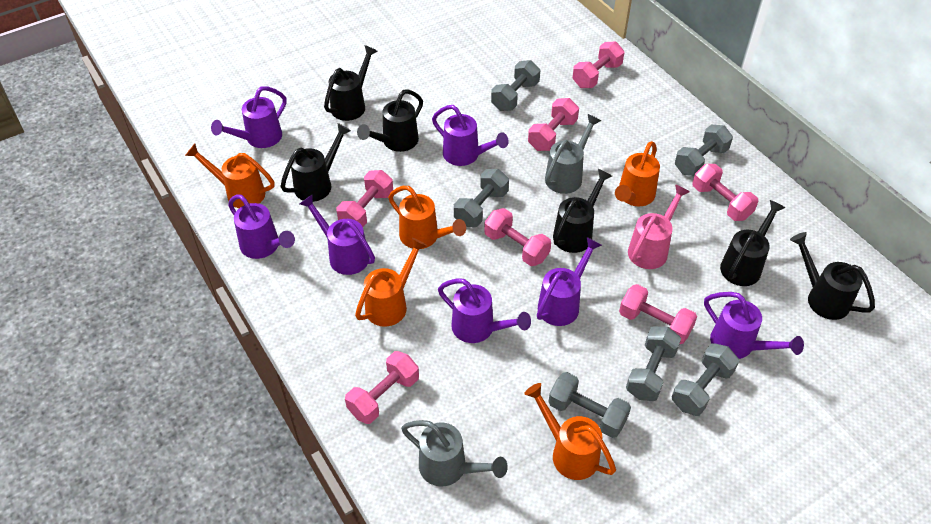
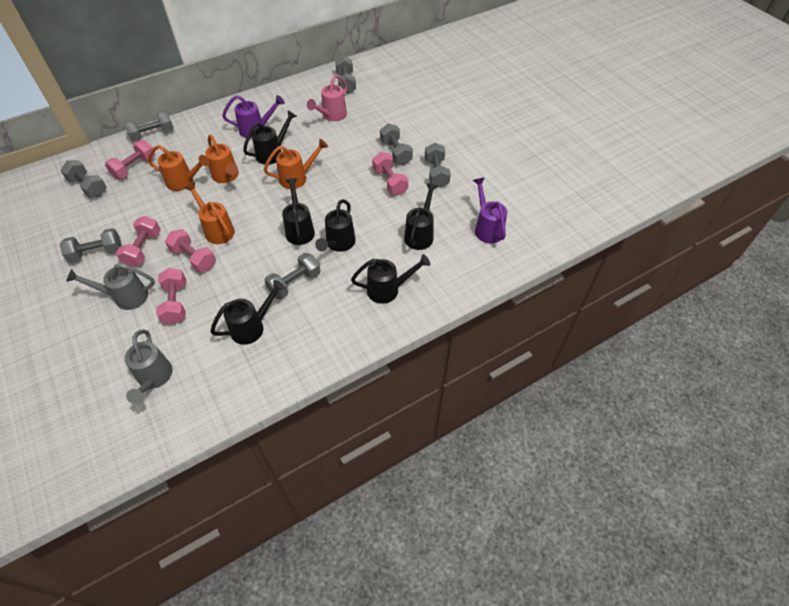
grey dumbbell: [454,169,509,227] [491,60,540,111] [548,372,631,438] [626,326,681,401] [672,343,739,416] [675,125,733,176] = 6 -> [60,160,107,198] [60,228,122,263] [124,111,174,142] [264,253,320,299] [335,56,356,94] [380,123,413,165] [425,143,451,188] = 7
orange watering can: [185,144,275,208] [355,238,427,327] [388,186,466,249] [524,383,616,480] [615,141,660,206] = 5 -> [148,145,209,191] [184,182,235,244] [205,134,239,183] [264,139,328,189] = 4
pink dumbbell: [336,170,393,227] [345,351,419,424] [484,208,551,266] [528,98,579,151] [572,41,625,88] [619,284,697,344] [692,164,758,221] = 7 -> [105,140,155,179] [116,216,161,267] [156,268,186,324] [165,229,216,273] [372,152,408,195] = 5
purple watering can: [211,86,287,148] [228,194,295,259] [300,194,375,275] [432,105,509,166] [438,278,531,343] [537,237,602,326] [704,292,804,359] = 7 -> [222,95,285,139] [473,177,507,243] = 2

